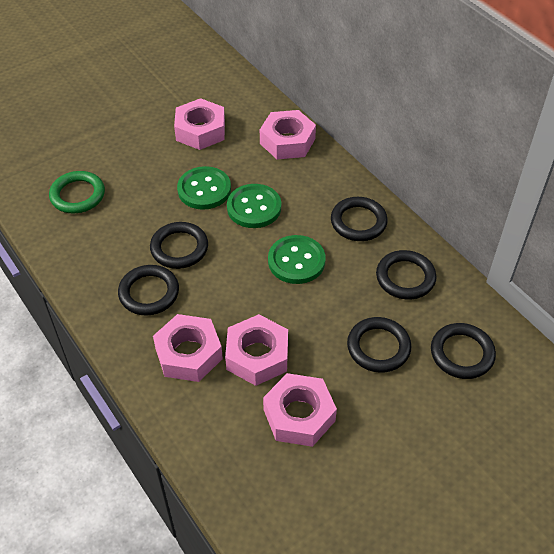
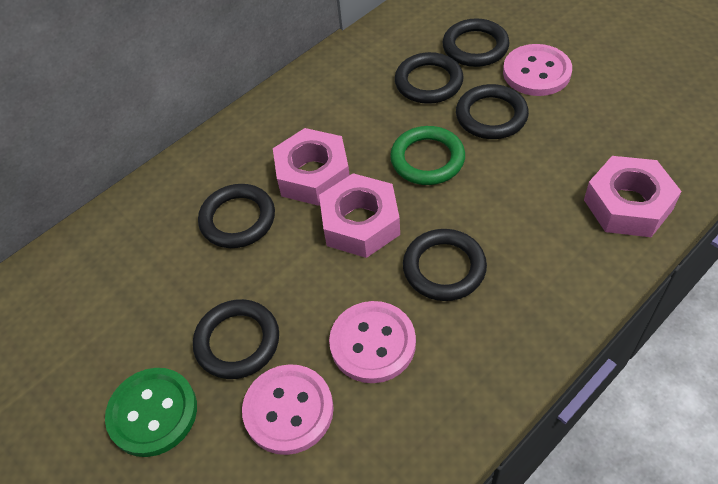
green button: [177,166,231,210] [227,184,281,228] [268,235,326,284] = 3 -> [105,368,197,457] = 1
pink button: none = 0 -> [242,364,334,455] [329,301,416,383] [503,44,572,96] = 3
pink nut: [153,314,223,382] [174,98,225,150] [225,314,288,386] [260,110,316,159] [263,373,337,447] = 5 -> [273,128,350,206] [319,173,400,258] [584,156,682,237] = 3

